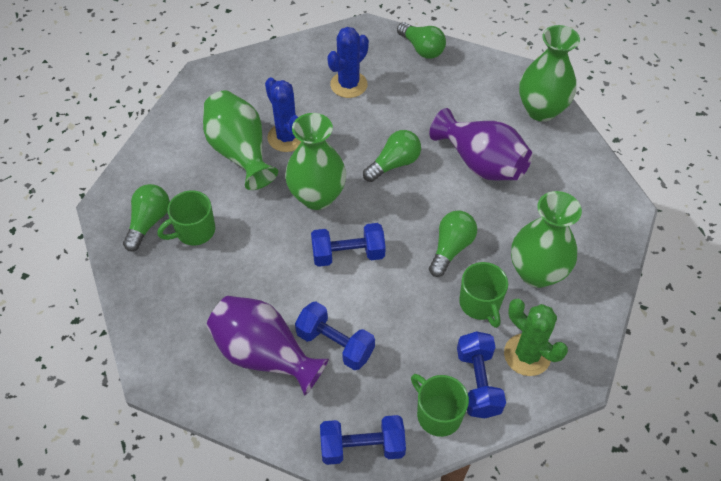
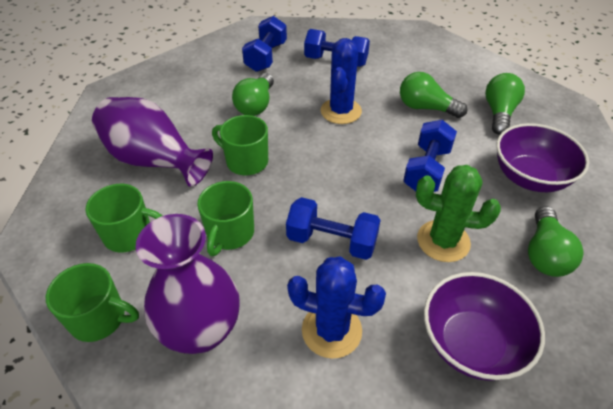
green mug: [157,190,215,245] [411,374,469,437] [459,262,508,328] = 3 -> [46,263,139,342] [85,184,163,252] [197,181,254,256] [212,115,268,175] = 4
green vase: [203,90,278,190] [285,113,346,210] [511,191,582,288] [519,25,580,122] = 4 -> none = 0
purple bowl: none = 0 -> [424,272,545,381] [497,123,589,192] = 2

